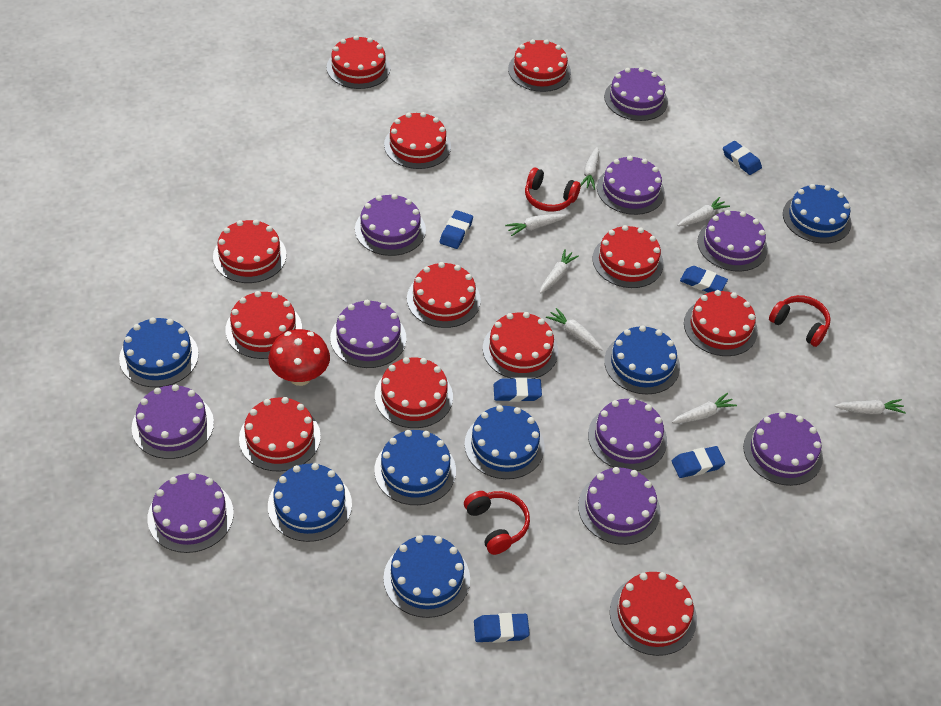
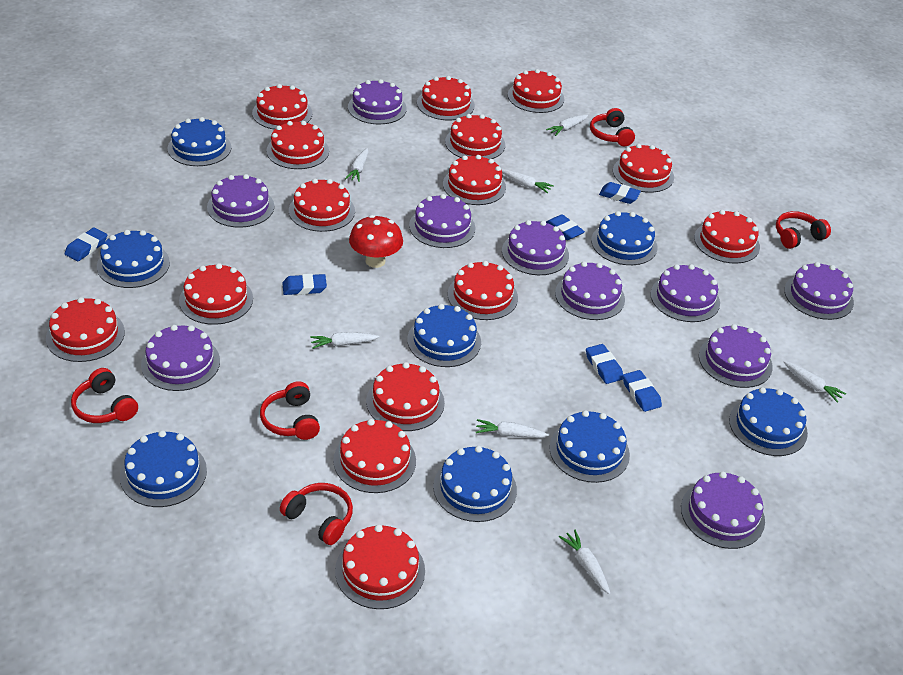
blue cake: [119,317,199,387] [268,463,352,542] [374,430,456,505] [383,535,470,618] [464,405,545,479] [604,325,680,394] [783,184,852,244] = 7 -> [97,230,170,288] [120,430,207,507] [168,117,231,166] [407,304,481,367] [433,446,517,522] [549,410,630,483] [591,211,657,265] [729,387,808,456] = 8
red cake: [213,220,286,283] [225,291,302,359] [239,397,321,471] [327,35,391,89] [375,357,453,428] [384,112,451,169] [407,262,481,328] [483,312,558,379] [508,39,571,92] [593,225,664,288] [610,572,697,656] [684,290,758,356] = 12 -> [46,297,125,362] [179,263,253,325] [252,84,313,130] [266,121,329,169] [289,179,355,232] [333,419,416,493] [335,524,425,609] [366,362,445,431] [417,76,475,120] [443,155,506,205] [445,114,505,159] [448,261,518,320] [508,69,564,113] [613,144,674,193] [694,210,760,264] = 15
red headphones: [464,491,530,555] [525,167,581,212] [769,295,831,347] = 3 -> [71,368,138,423] [260,381,320,440] [280,483,353,545] [590,108,635,146] [776,211,831,249] = 5

